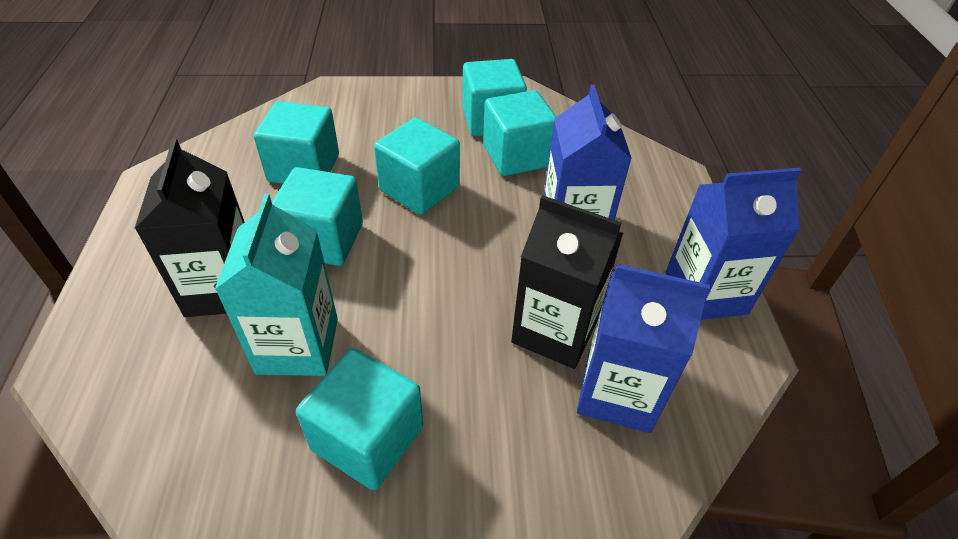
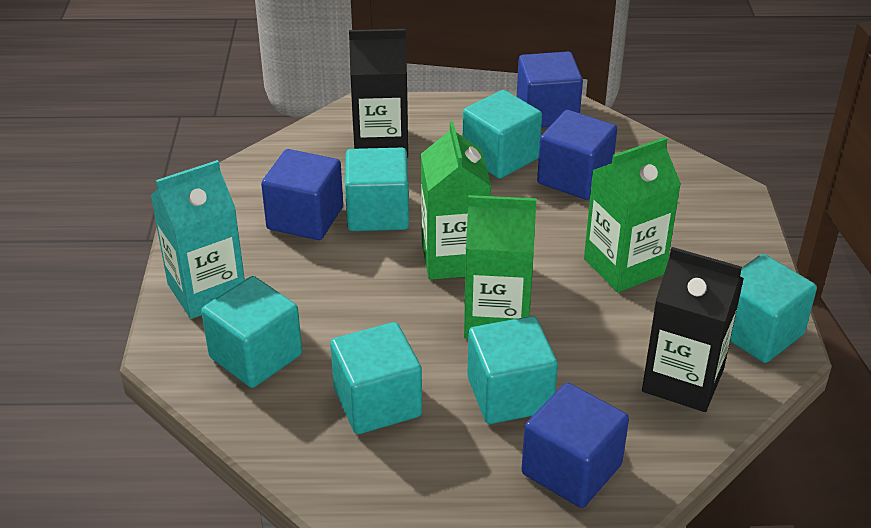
blue carton: [543,84,632,220] [577,264,711,433] [665,168,802,320] = 3 -> none = 0
blue cube: none = 0 -> [261,149,343,240] [517,52,583,128] [521,383,629,508] [537,110,617,200] = 4
green carton: none = 0 -> [421,121,491,280] [464,195,536,339] [584,137,681,292] = 3

